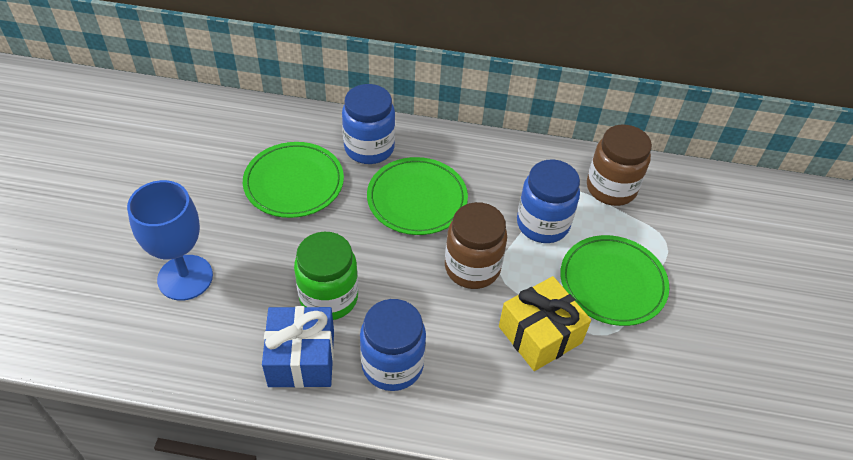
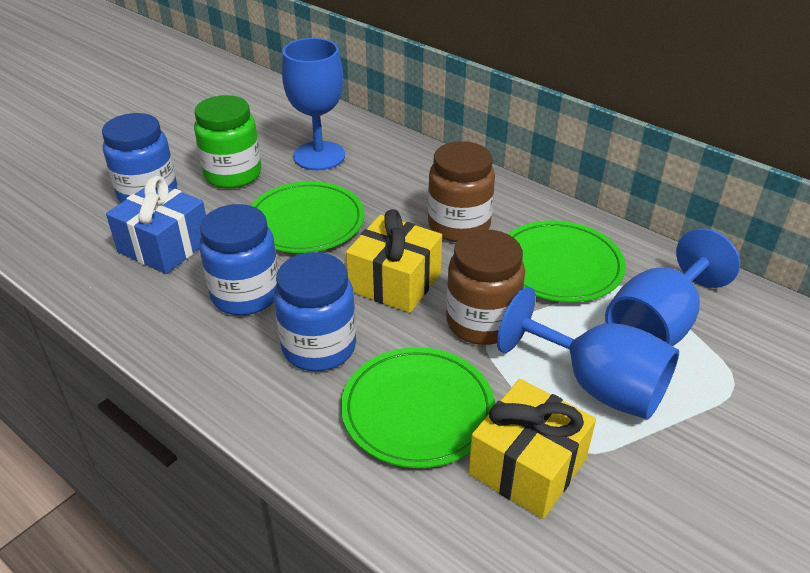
blue goblet: [127,180,213,301] = 1 -> [282,38,345,170] [497,287,679,420] [605,229,740,346] = 3
yellow gift: [499,276,591,371] = 1 -> [346,209,442,313] [468,379,596,519] = 2

